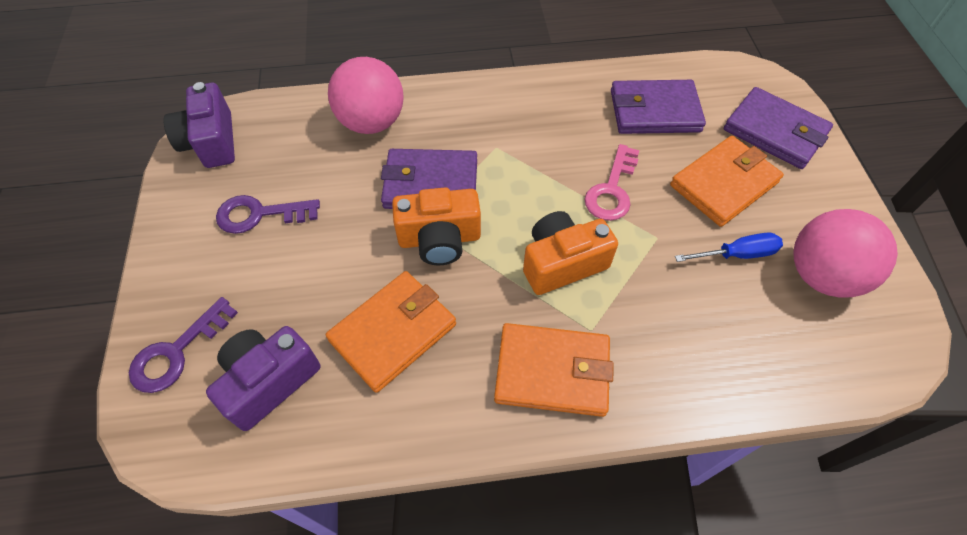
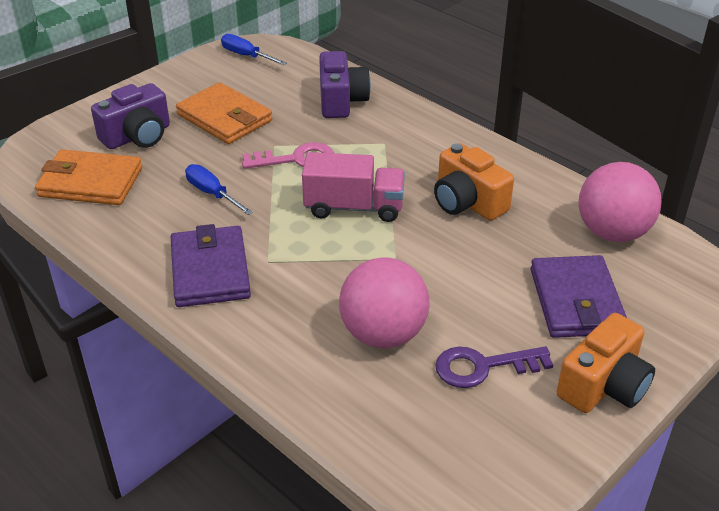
blue screwdriver: [675,232,783,262] = 1 -> [185,164,253,215] [221,34,287,65] = 2
orange wallet: [326,271,456,393] [494,323,614,417] [670,136,784,227] = 3 -> [35,149,142,205] [176,82,272,144] = 2
pink truck: none = 0 -> [302,152,405,222] = 1
purple key: [129,297,238,393] [216,195,320,234] = 2 -> [435,346,553,388] = 1
purple wallet: [381,149,477,209] [611,80,706,134] [724,87,833,169] = 3 -> [171,224,251,307] [530,255,627,338] = 2

